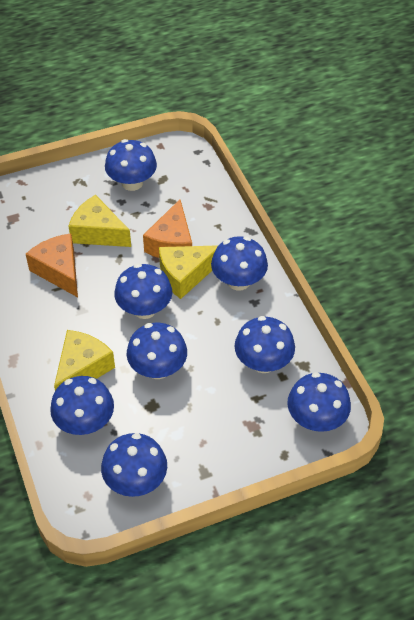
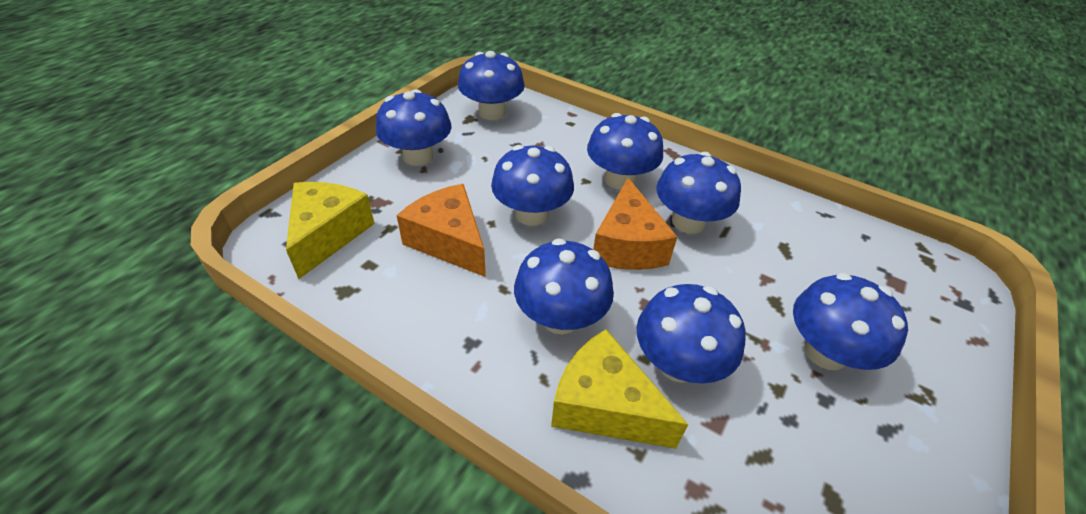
yellow cheese: [54,330,115,390] [68,195,131,247] [159,245,219,299] = 3 -> [286,182,375,279] [551,329,688,449] = 2

